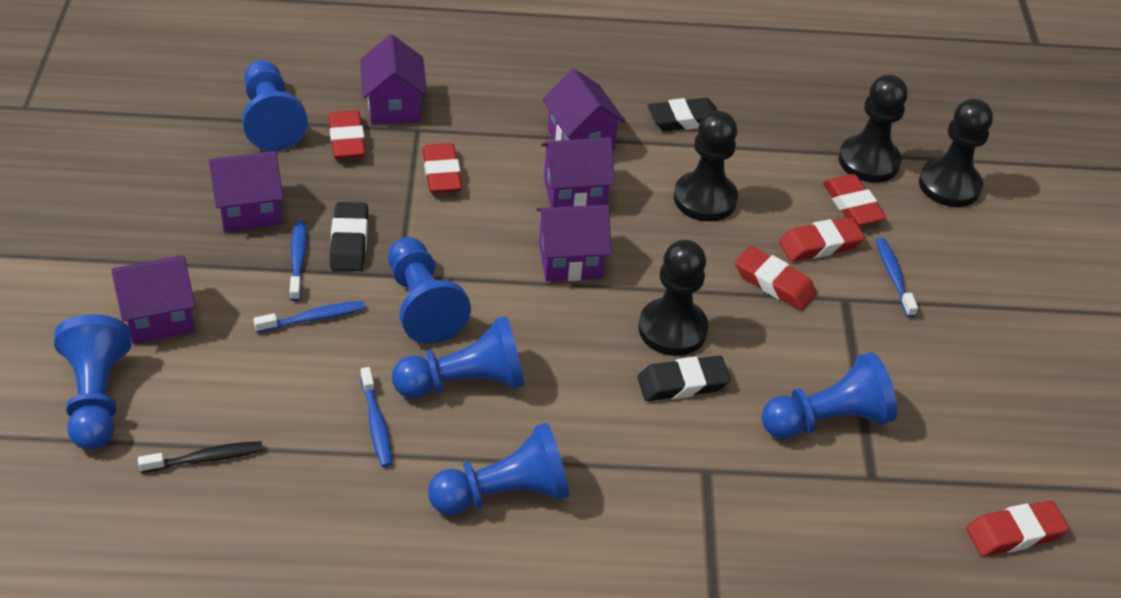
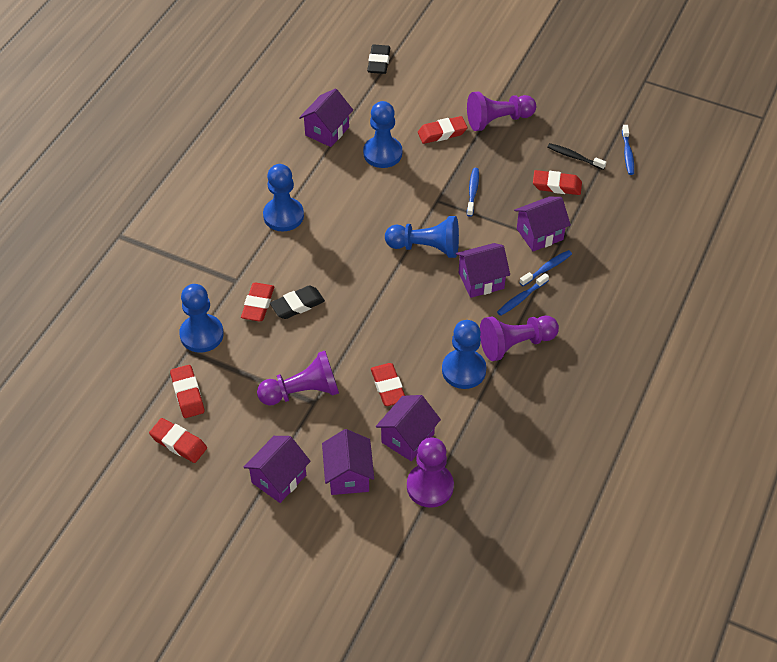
black eraser: [330,202,368,271] [637,356,731,401] [648,98,718,131] = 3 -> [270,285,325,319] [367,45,390,74] = 2
black pawn: [638,240,708,356] [674,111,738,221] [839,75,908,183] [919,99,993,207] = 4 -> none = 0
blue pawn: [54,314,132,450] [242,60,308,151] [388,237,471,344] [392,316,524,398] [428,423,569,515] [762,352,897,439] = 6 -> [179,284,224,353] [263,164,304,231] [363,101,402,168] [385,216,459,258] [442,320,486,389] = 5
purple pawn: none = 0 -> [257,351,339,405] [407,437,454,508] [467,92,536,131] [480,315,559,361] = 4

